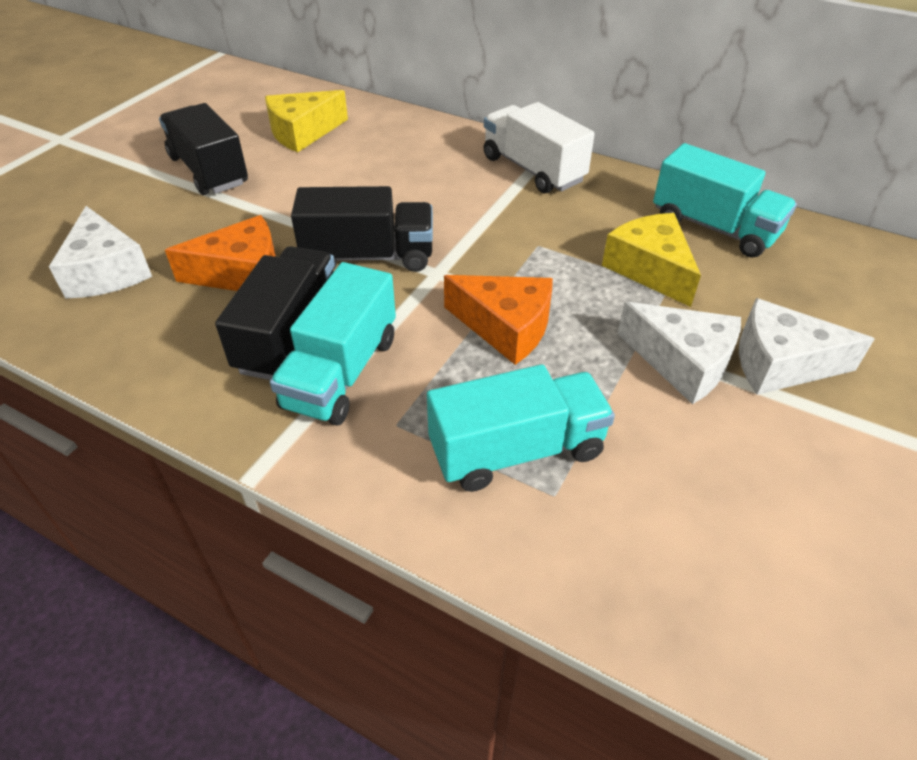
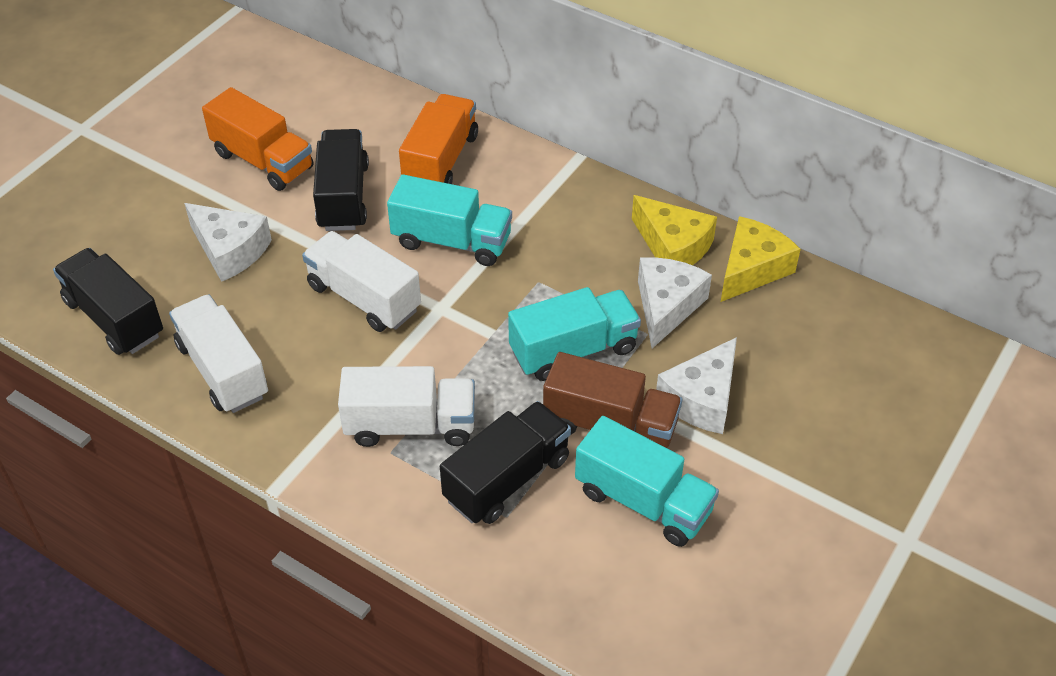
brown truck: none = 0 -> [543,352,682,448] = 1
orange cheese: [165,215,276,291] [444,275,553,365] = 2 -> none = 0
orange truck: none = 0 -> [202,87,313,191] [399,94,478,184] = 2
white truck: [483,102,595,193] = 1 -> [169,294,268,413] [302,231,421,332] [338,366,475,447] = 3

